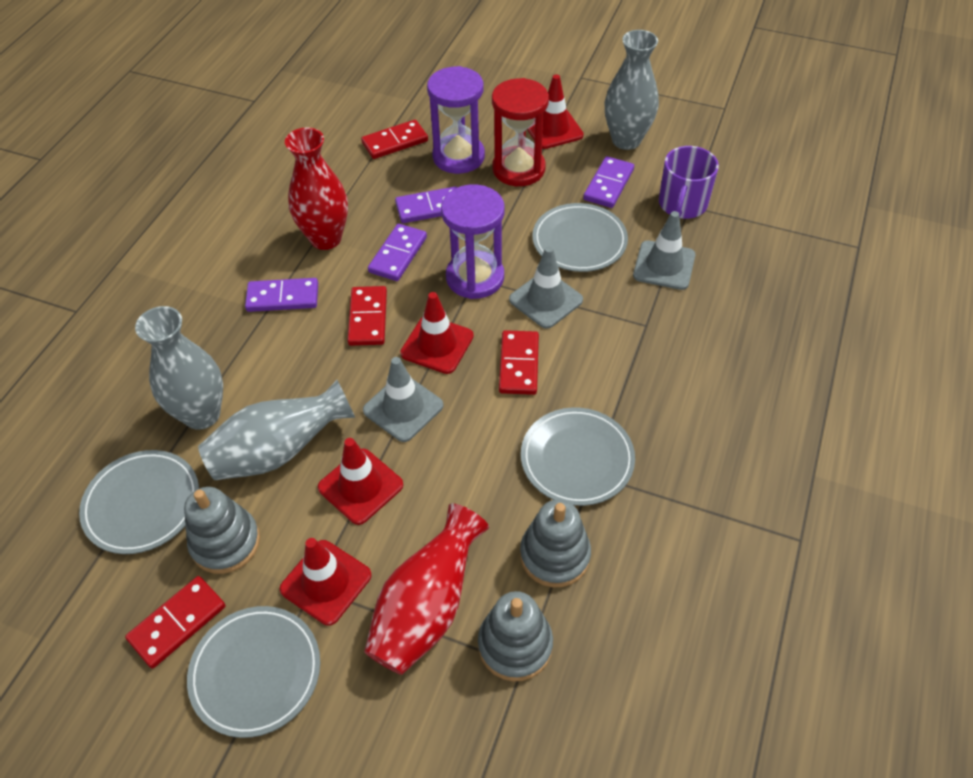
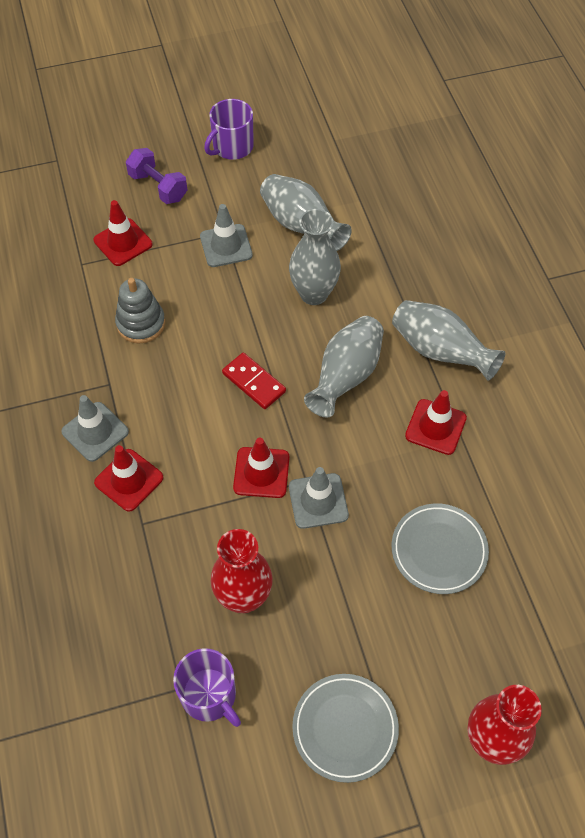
grey plate: [79,450,199,554] [187,606,320,738] [521,407,635,506] [532,203,628,272] = 4 -> [292,674,399,783] [392,503,489,594] = 2
grey stacking toy: [184,487,260,574] [478,591,553,681] [520,499,591,587] = 3 -> [115,278,165,344] = 1
grey vase: [135,306,223,430] [198,380,355,480] [605,30,659,150] = 3 -> [260,174,352,251] [289,209,341,305] [304,316,384,417] [392,300,505,381] = 4
purple domino: [245,278,318,312] [368,224,427,281] [395,186,458,223] [583,156,634,208] = 4 -> none = 0
purple dumbbell: none = 0 -> [126,148,187,204] = 1
purple hourglass: [427,66,485,174] [441,184,505,299] = 2 -> none = 0
purple mug: [659,146,719,219] = 1 -> [173,648,241,727] [204,99,254,160] = 2
red domino: [125,576,226,669] [347,286,387,346] [361,120,428,159] [499,330,539,395] = 4 -> [222,353,286,409] = 1
red hourglass: [492,78,549,186] = 1 -> none = 0

